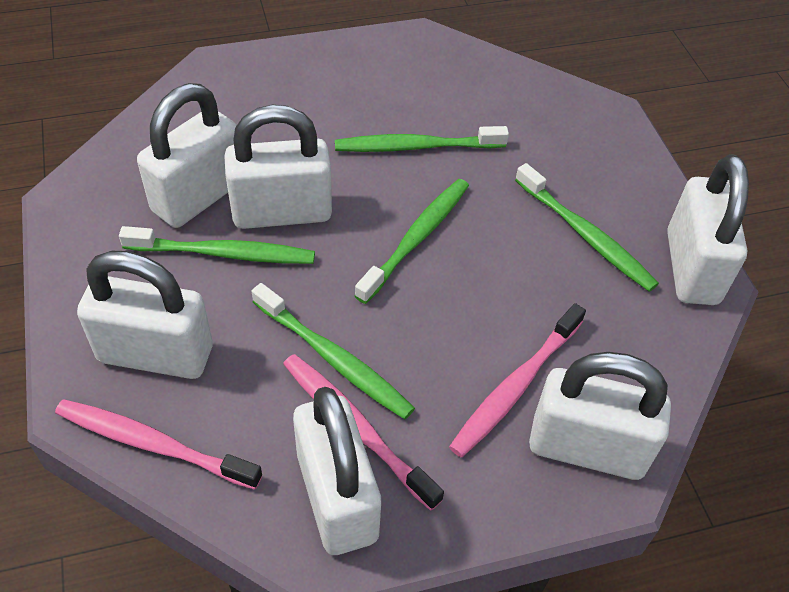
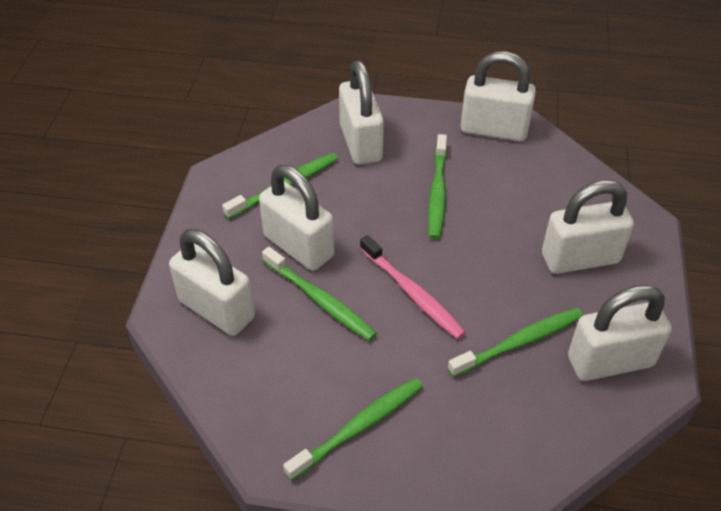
pink toothbrush: [55,399,262,490] [283,354,444,511] [449,303,586,457] = 3 -> [360,235,466,339] = 1

